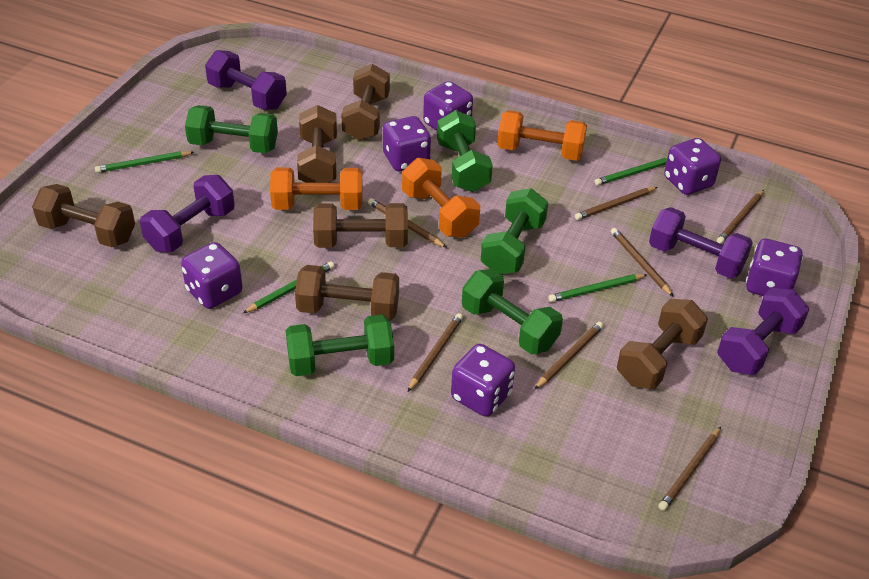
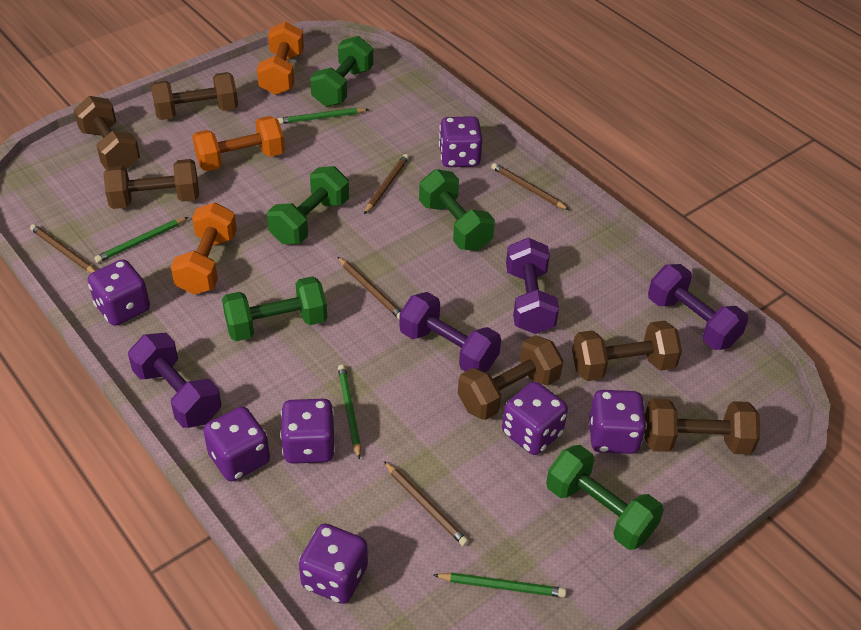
brown pencil: [368,198,447,248] [407,313,463,392] [534,322,604,390] [575,187,657,220] [611,228,674,297] [659,427,721,511] [717,190,764,244] = 7 -> [30,224,96,273] [338,257,401,320] [364,154,409,214] [384,461,469,546] [491,163,569,210] = 5
purple dice: [181,242,243,309] [383,116,431,171] [423,81,473,131] [451,344,515,417] [664,138,721,195] [746,239,803,296] = 6 -> [88,259,150,326] [203,406,270,481] [280,399,335,464] [299,524,368,604] [439,116,482,167] [502,382,568,455] [589,390,647,454] = 7

